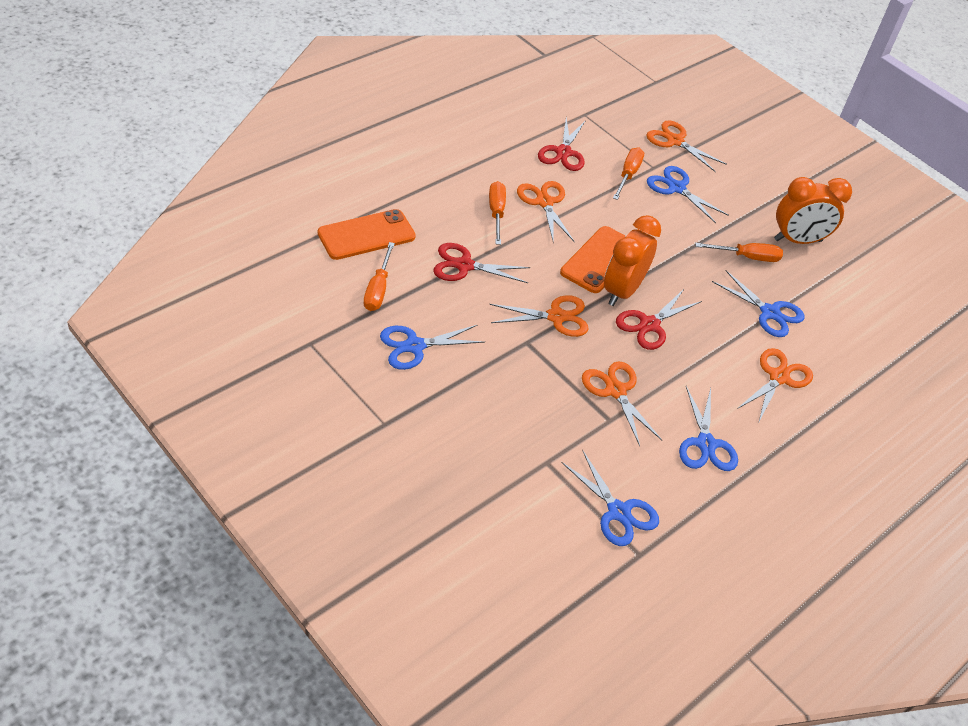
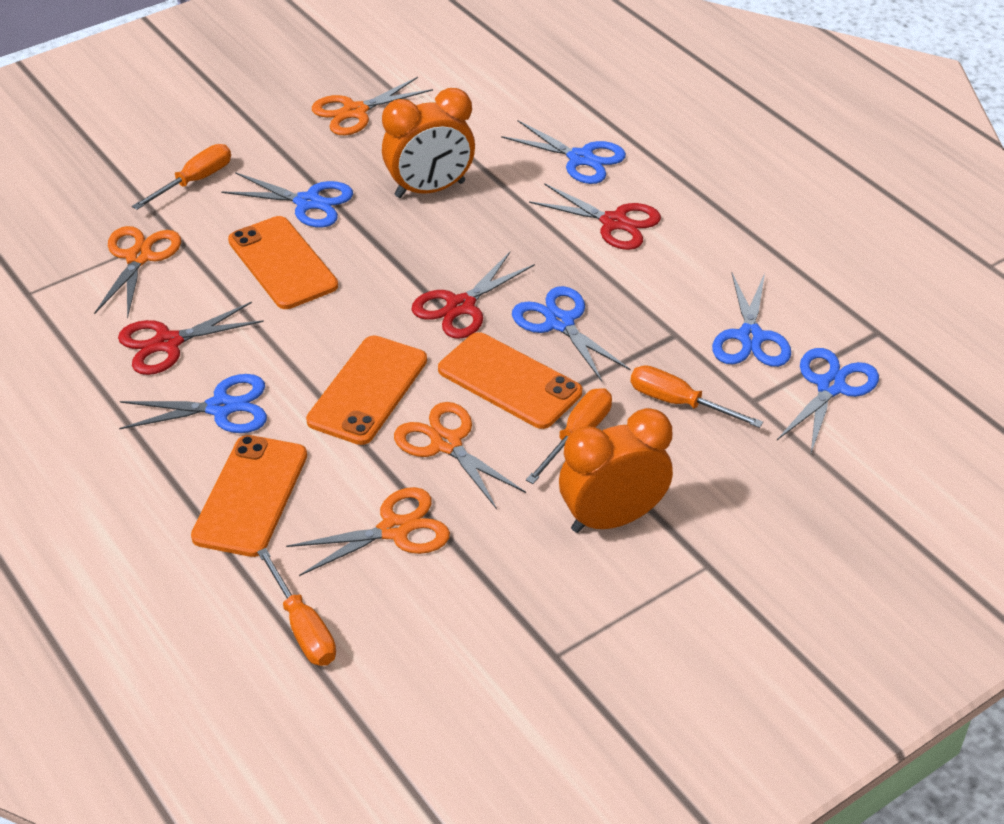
blue scissors: [380,325,485,370] [561,450,659,546] [647,166,729,223] [679,386,738,471] [712,270,805,337] = 5 -> [119,374,267,433] [222,172,353,228] [501,120,626,184] [512,286,631,382] [712,273,791,367] [777,348,879,453] = 6
orange phone: [318,209,416,260] [560,226,625,293] = 2 -> [191,435,307,557] [228,216,338,309] [306,335,427,445] [438,332,582,429] = 4
orange scissors: [489,295,589,337] [517,181,575,243] [582,361,662,446] [646,121,727,172] [737,348,813,421] = 5 -> [94,226,181,318] [286,487,450,576] [312,77,433,135] [394,402,526,509] = 4

